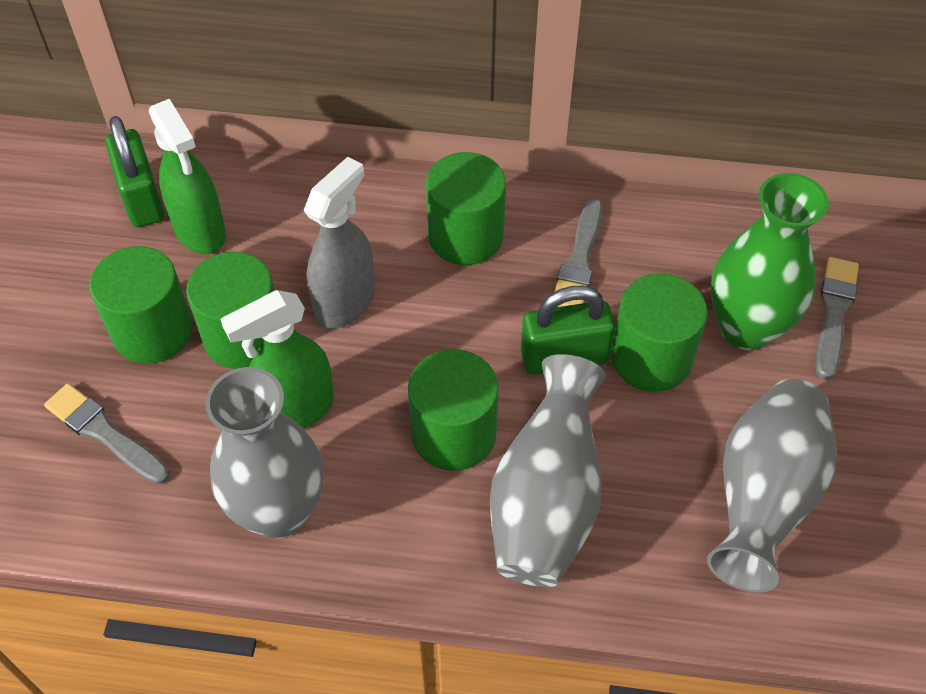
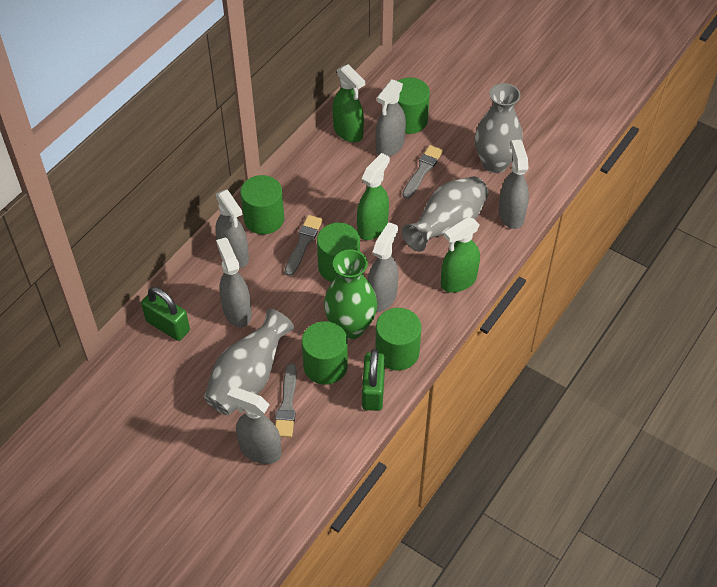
green spray bottle: [149,99,226,254] [220,290,334,428] = 2 -> [332,64,365,142] [357,153,390,240] [441,217,480,293] = 3
grey spray bottle: [303,157,375,329] = 1 -> [215,189,249,268] [216,237,252,327] [227,387,281,464] [367,222,398,312] [376,79,406,157] [499,140,529,229] = 6

